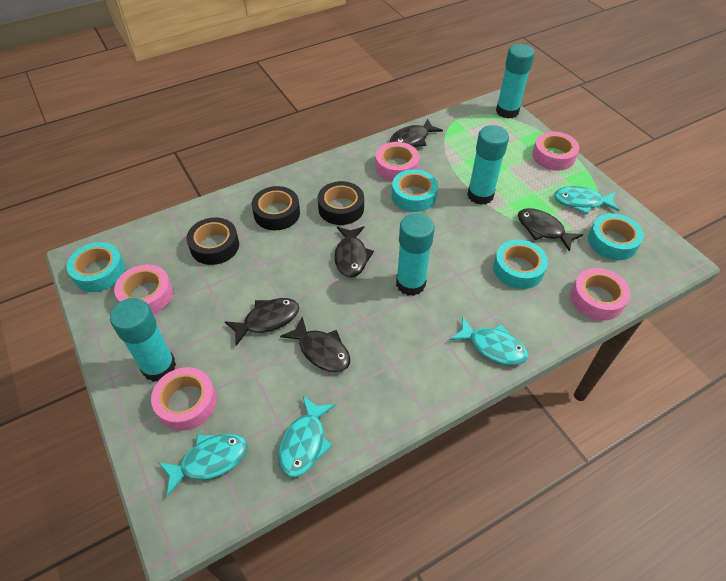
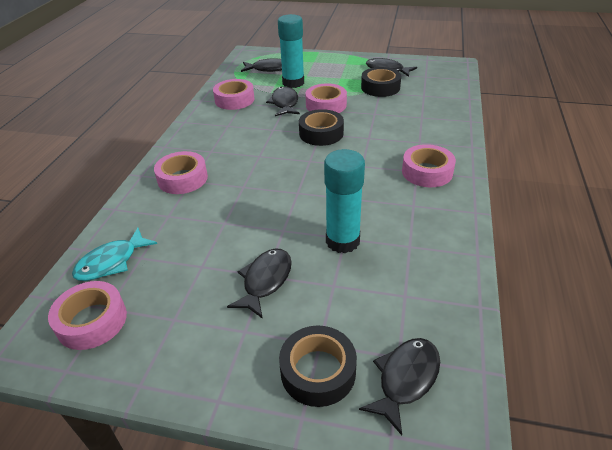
turquoise fish: [158,434,248,497] [278,395,335,477] [450,316,528,365] [554,186,620,214] = 4 -> [72,228,157,281] = 1
turquoise glue stick: [110,298,176,382] [396,213,435,296] [467,125,509,205] [496,44,535,118] = 4 -> [278,14,304,88] [324,149,365,253] = 2
turquoise tape: [67,242,125,292] [392,169,438,212] [493,240,548,289] [588,214,644,260] = 4 -> none = 0

